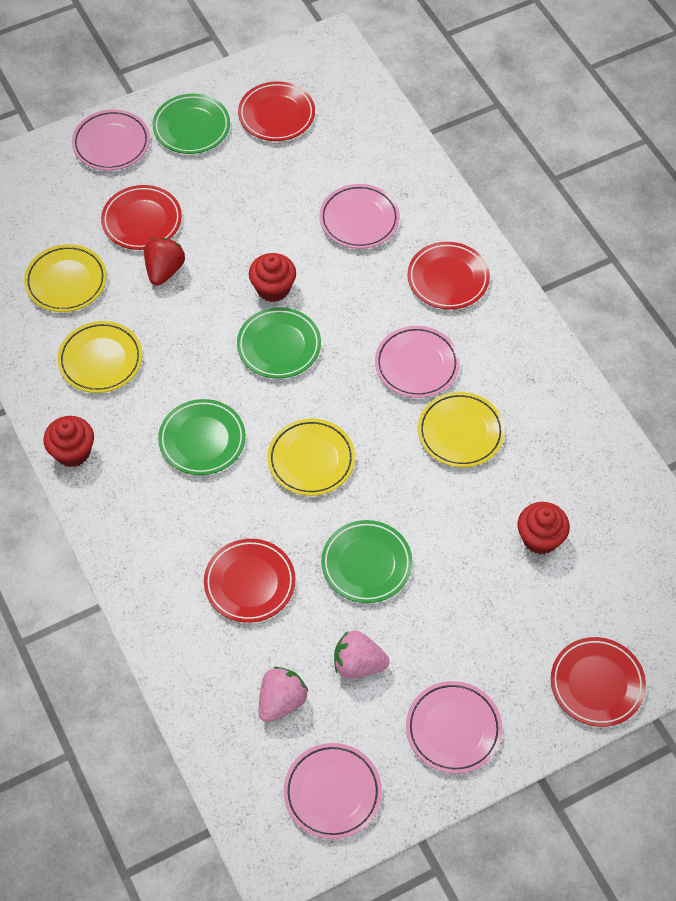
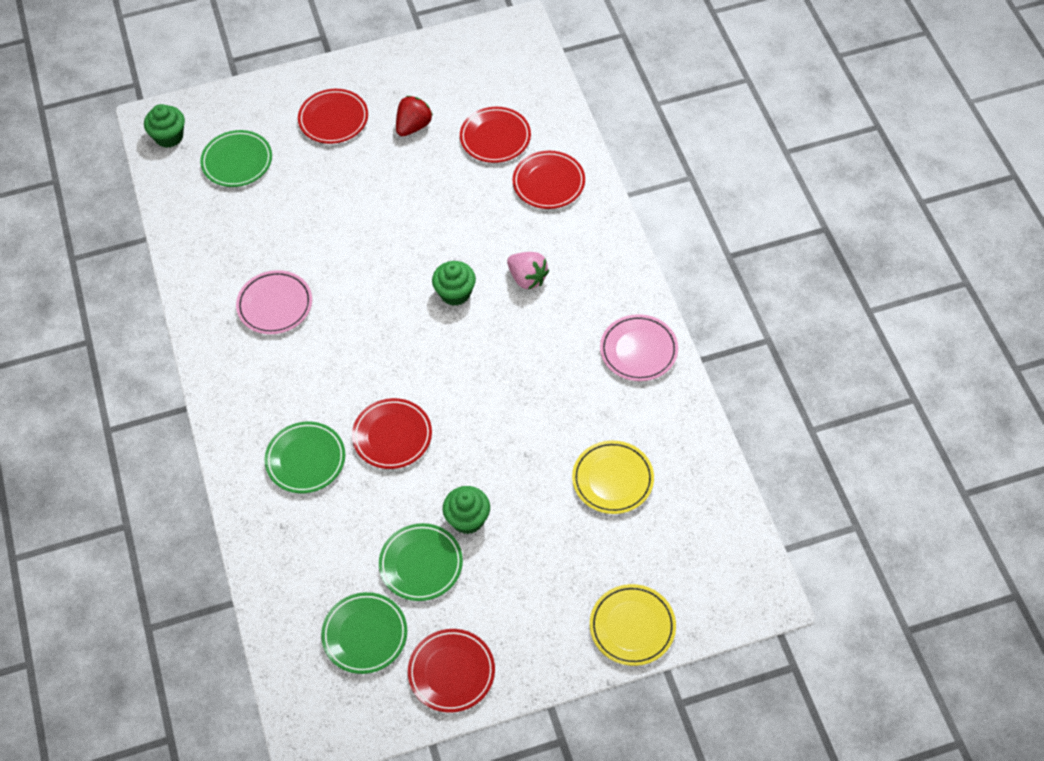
green cupcake: none = 0 -> [144,104,185,148] [432,261,476,306] [443,486,490,534] = 3
pink plate: [72,109,150,171] [284,743,382,839] [319,184,400,249] [375,326,460,398] [406,681,502,774] = 5 -> [236,270,312,334] [600,314,678,381] = 2
pink strawberry: [259,667,308,723] [334,631,390,679] = 2 -> [507,252,549,290] = 1
red cupcake: [43,416,94,467] [249,253,296,302] [518,502,570,554] = 3 -> none = 0
yellow plate: [24,244,107,312] [57,321,143,393] [267,419,355,496] [418,392,505,468] = 4 -> [572,441,654,514] [590,584,676,666] = 2

